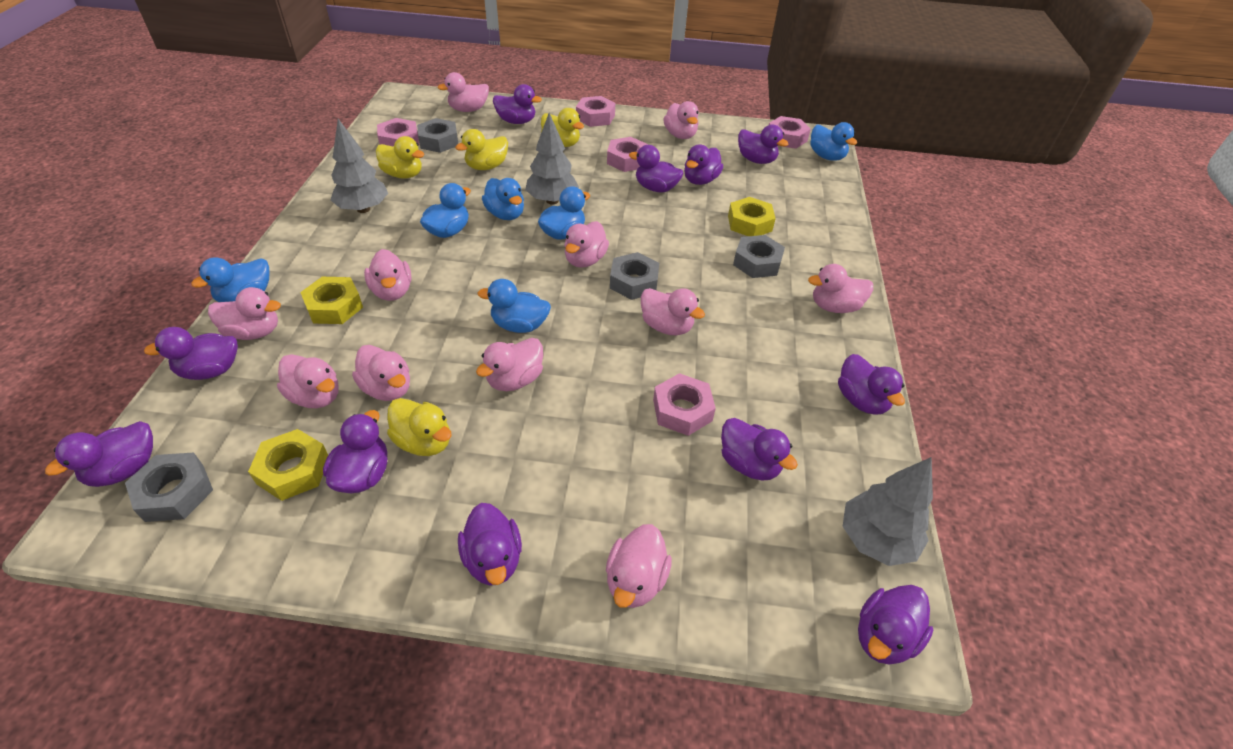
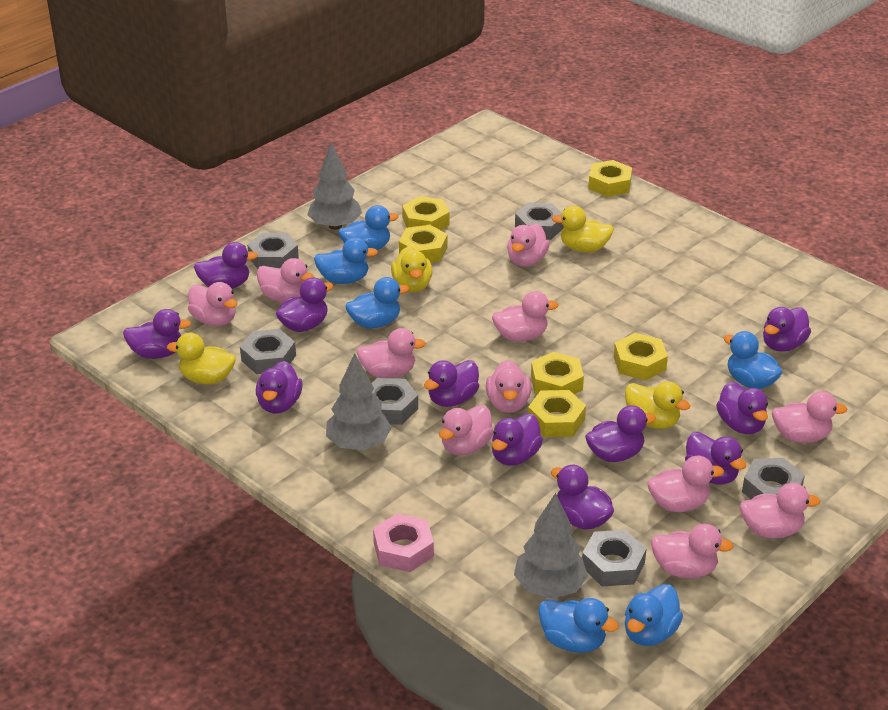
grey nut: [125,452,213,522] [417,118,458,153] [610,252,659,300] [733,235,785,278] = 4 -> [240,329,296,374] [247,233,299,269] [372,378,418,425] [515,202,564,240] [582,530,647,586] [742,458,805,500] = 6
pink nut: [377,118,419,147] [576,96,615,127] [607,137,648,172] [653,373,716,436] [769,116,811,149] = 5 -> [373,513,434,572] = 1
yellow nut: [248,429,328,501] [300,277,363,324] [728,197,776,236] = 3 -> [399,225,447,263] [402,196,449,230] [528,390,586,437] [531,352,584,394] [588,160,632,197] [614,333,668,380] = 6

